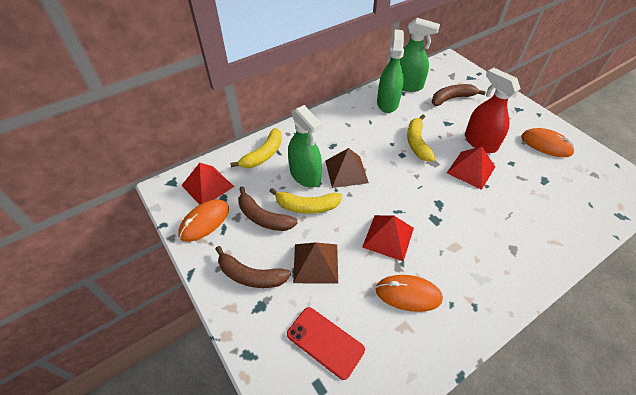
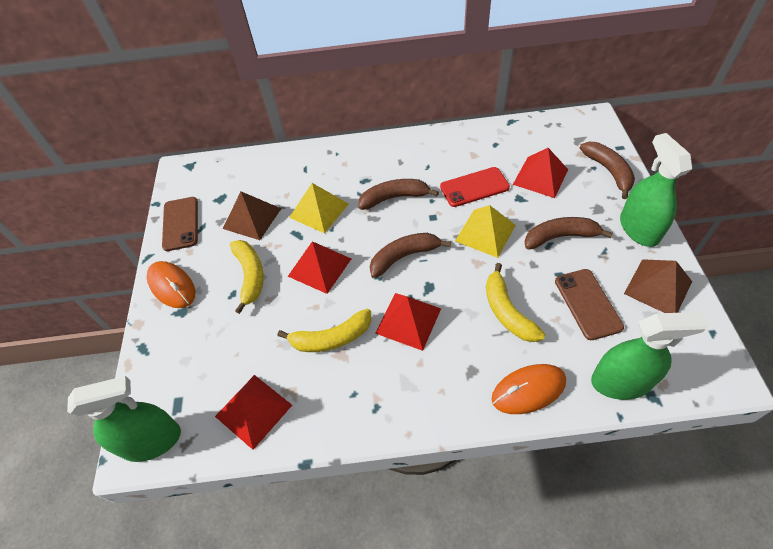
brown banana: [216,246,291,288] [238,186,298,231] [432,84,486,106] = 3 -> [358,179,439,210] [370,233,451,278] [525,217,613,250] [580,142,635,199] = 4
brown phone: none = 0 -> [162,197,198,251] [555,269,624,340] = 2
orange mouse: [178,199,229,242] [376,275,443,312] [522,128,575,157] = 3 -> [146,261,195,308] [492,364,566,414] = 2
red pyramid: [181,163,234,205] [362,215,414,262] [447,146,495,190] = 3 -> [215,375,292,450] [288,241,351,294] [375,293,441,351] [513,148,568,198] = 4
red spray bottle: [465,68,521,153] = 1 -> none = 0
yellow pyramid: none = 0 -> [289,183,348,233] [455,205,516,258] = 2

